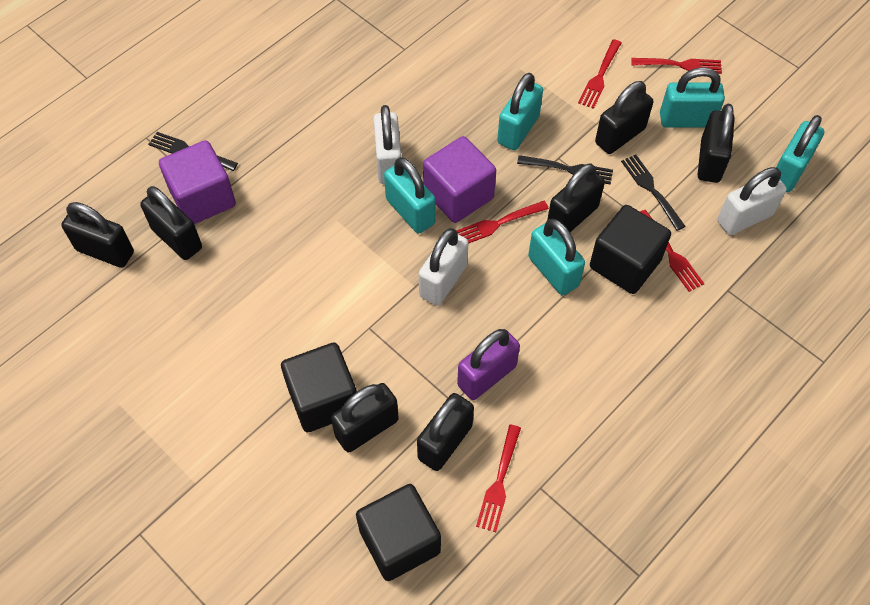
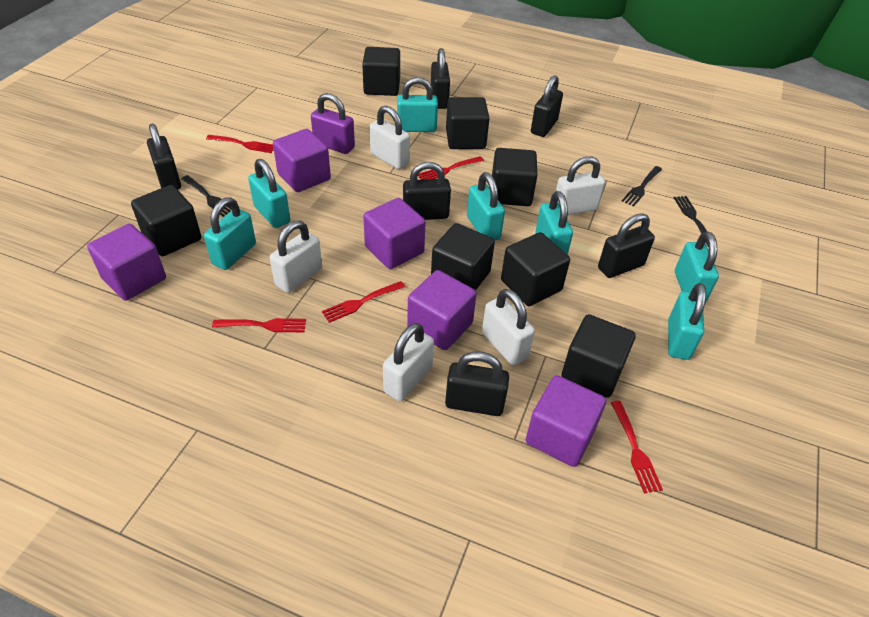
black cube: [281,343,357,432] [356,484,441,581] [590,205,671,294] = 3 -> [131,185,201,256] [362,47,400,96] [431,223,495,291] [446,97,490,149] [492,148,537,206] [501,232,570,306] [561,314,636,398] = 7
black padlock: [61,202,134,268] [140,186,202,260] [331,383,399,452] [417,393,474,471] [547,164,605,232] [595,81,653,154] [698,104,735,183] = 7 -> [147,124,181,190] [403,162,451,220] [431,48,450,109] [445,351,509,416] [531,75,563,137] [598,213,655,278] = 6
purple cube: [159,140,236,224] [423,136,496,223] = 2 -> [87,224,166,301] [273,129,331,192] [363,198,426,269] [407,270,477,350] [526,375,606,467] = 5
turquoise padlock: [384,157,435,234] [497,73,543,150] [528,219,585,295] [660,67,725,127] [776,115,824,192] = 5 -> [204,197,256,270] [248,159,290,228] [397,77,438,132] [467,172,505,241] [536,191,573,255] [668,283,706,360] [675,231,719,303] = 7
white padlock: [373,105,401,184] [419,228,469,306] [717,167,787,235] = 3 -> [270,221,322,293] [369,106,410,169] [383,323,434,401] [482,289,535,366] [556,156,605,215] = 5

